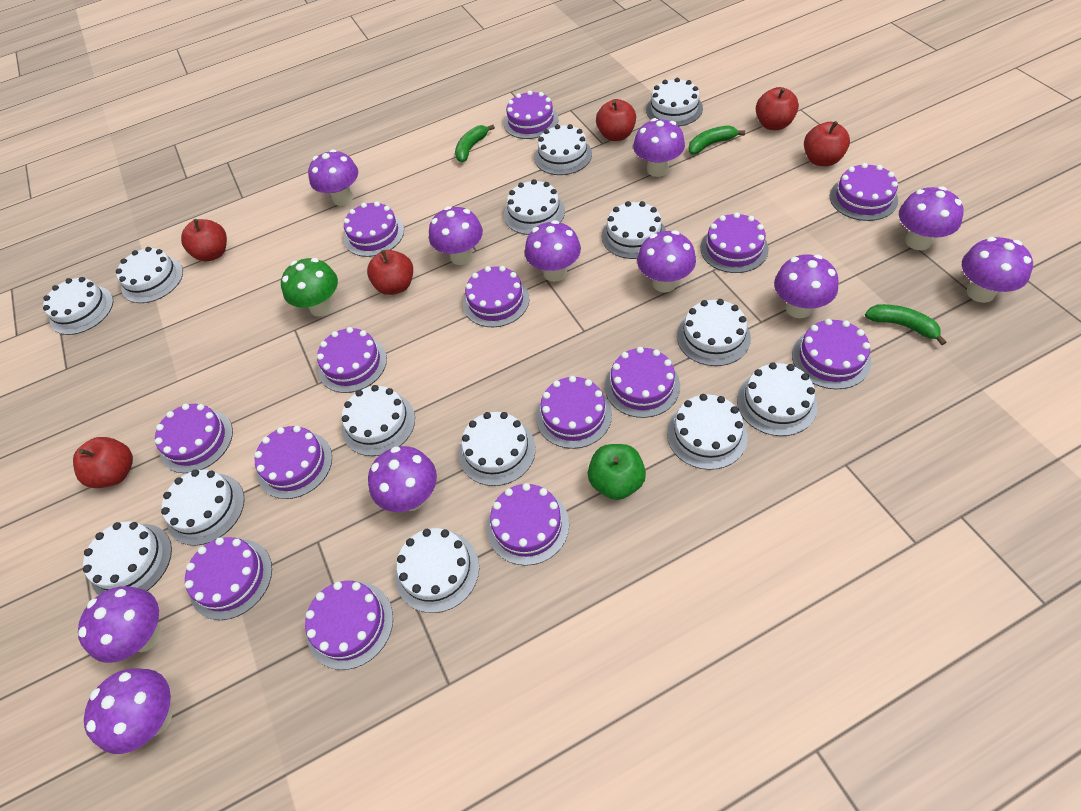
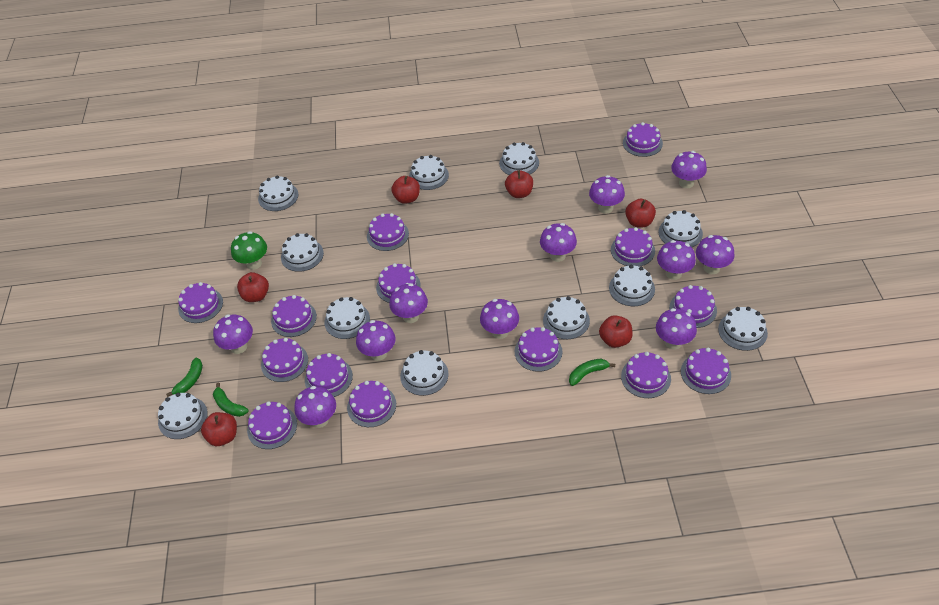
green apple: [588,444,646,500] = 1 -> none = 0
white cake: [43,277,113,335] [83,521,172,595] [116,247,183,303] [161,469,244,546] [342,385,415,456] [395,528,479,613] [459,412,536,486] [504,179,565,235] [534,124,592,175] [602,201,666,259] [646,78,703,126] [667,394,748,470] [677,299,751,366] [737,362,818,436] = 14 -> [158,393,208,439] [258,176,299,211] [281,233,324,272] [324,297,370,339] [400,350,449,396] [409,155,449,190] [499,142,539,175] [543,296,590,339] [609,265,655,306] [658,210,703,247] [718,307,768,351] = 11

